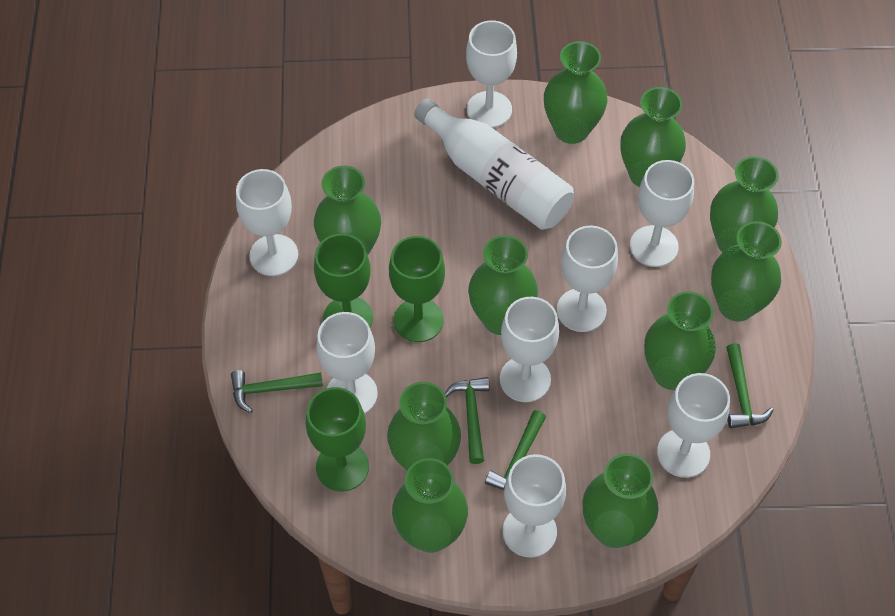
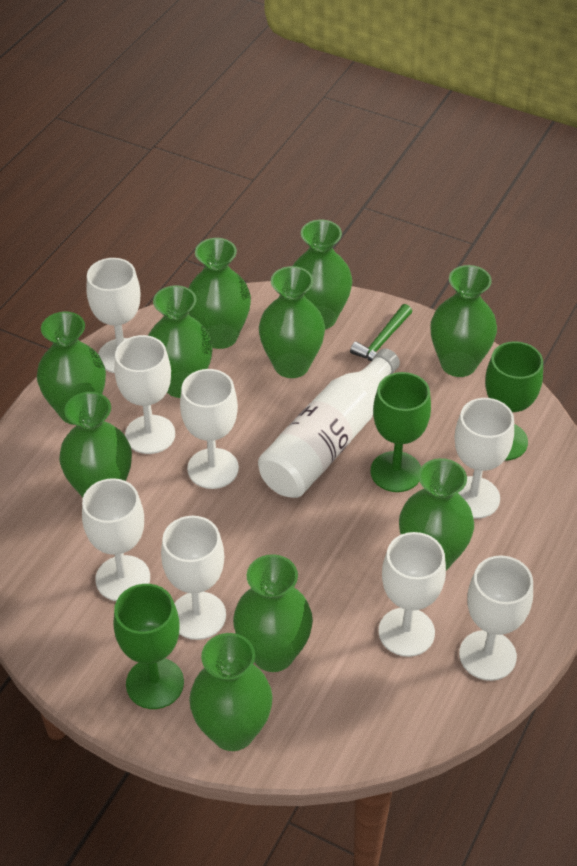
green hammer: [231,370,323,413] [445,377,489,464] [485,410,546,490] [726,343,774,428] = 4 -> [350,304,412,361] = 1

